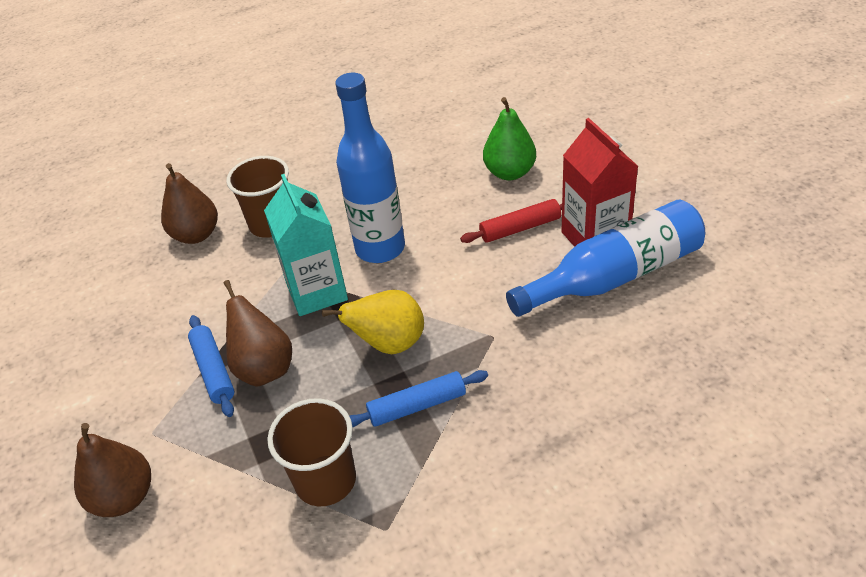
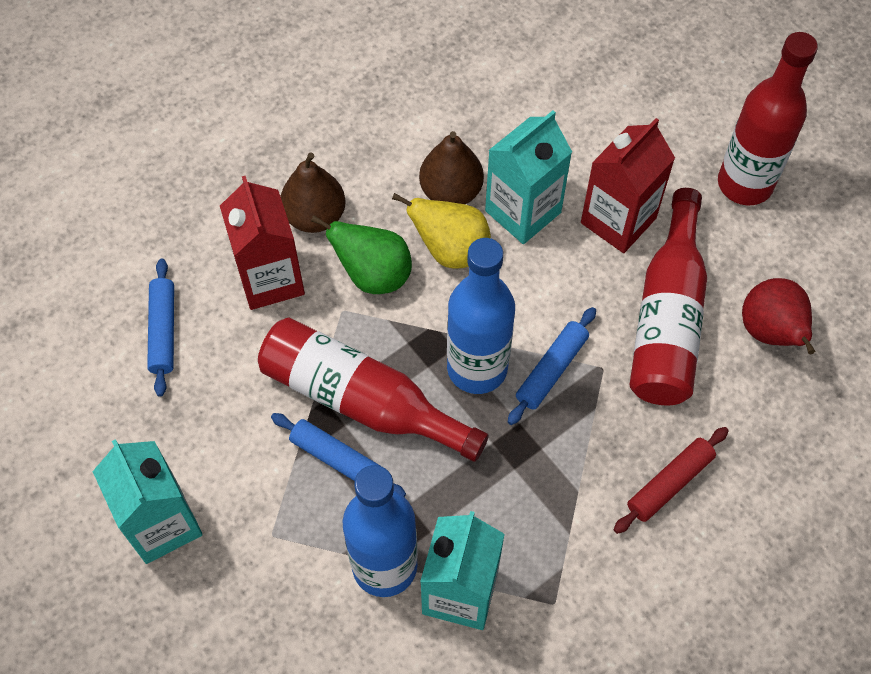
blue rolling pin: [188,315,235,417] [349,370,488,427] = 2 -> [147,258,174,397] [271,413,406,497] [508,307,596,425] = 3
brown cup: [227,156,289,238] [267,398,356,506] = 2 -> none = 0
brown pear: [74,423,151,517] [161,163,218,244] [223,280,292,387] = 3 -> [280,152,346,233] [419,131,484,204] = 2
red bottle: none = 0 -> [258,317,489,462] [629,188,707,405] [718,32,818,205] = 3
red carton: [561,118,639,247] = 1 -> [220,176,305,310] [581,118,675,253] = 2
red pear: none = 0 -> [742,278,815,354] = 1
turquoise carton: [264,174,348,316] = 1 -> [92,439,203,564] [420,511,505,630] [485,110,572,244] = 3

